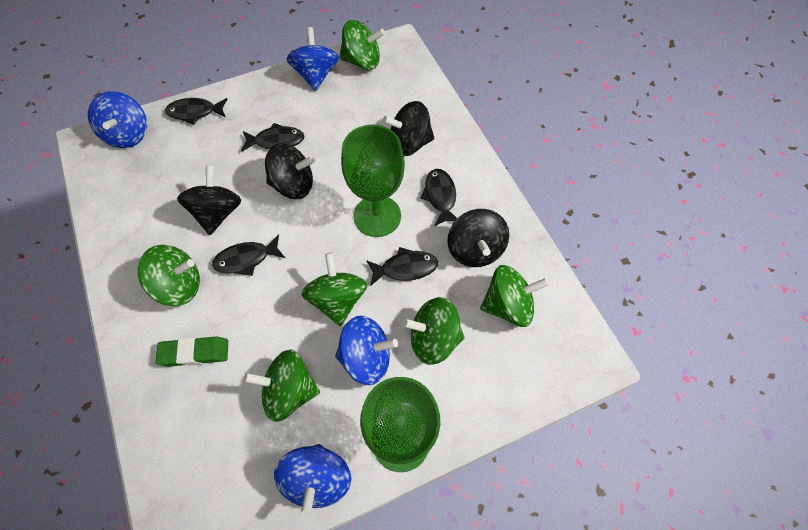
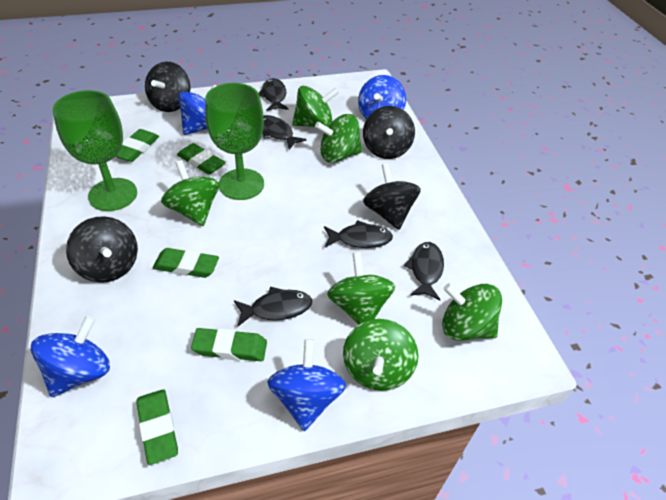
green eraser: [156,337,228,367] = 1 -> [115,129,159,162] [136,389,178,465] [153,248,219,278] [177,143,226,175] [191,328,267,361] = 5

